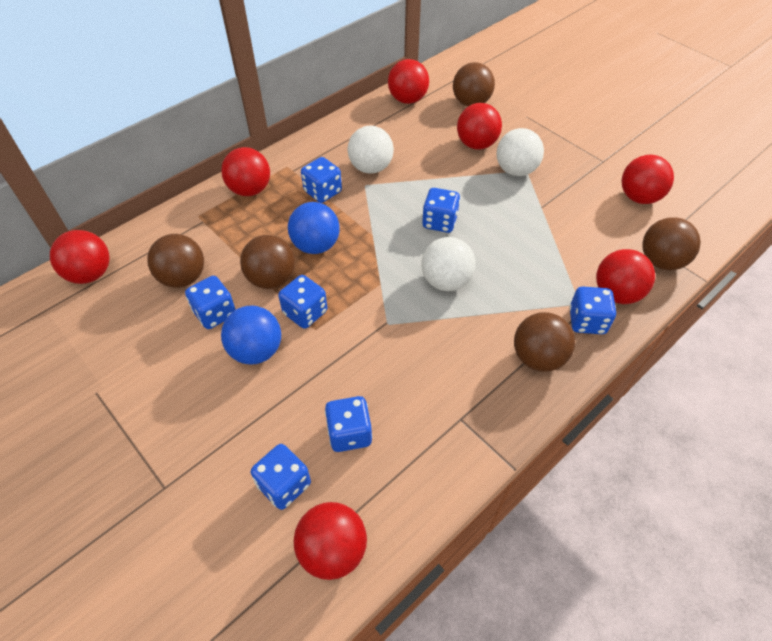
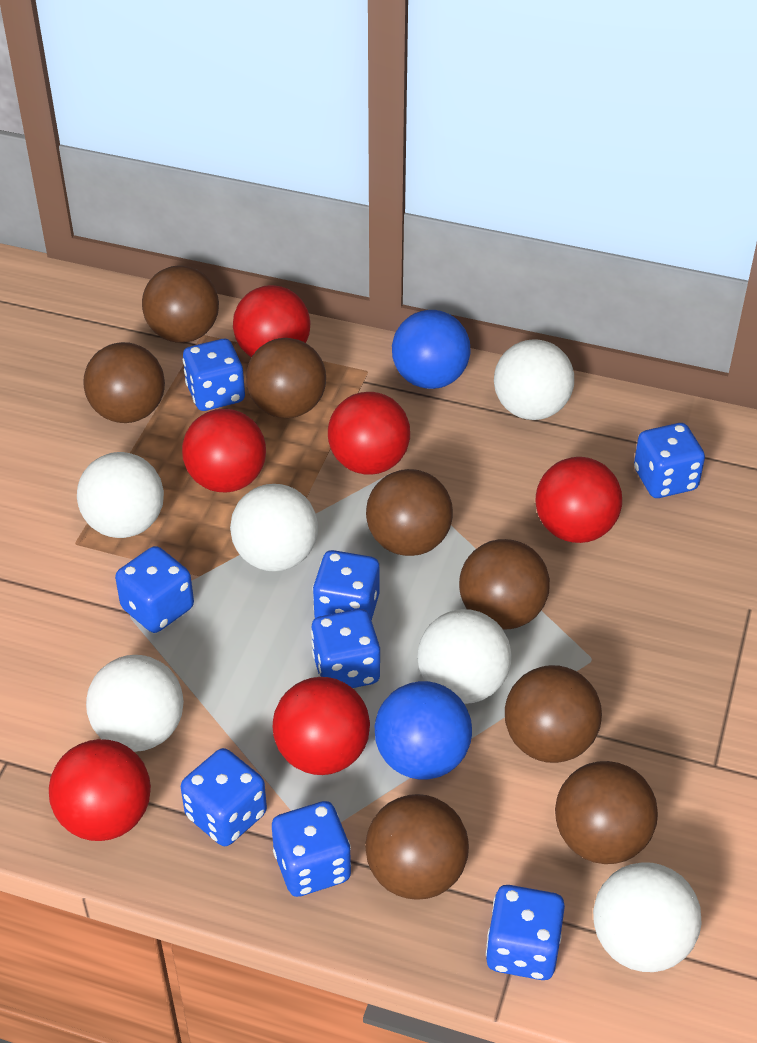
blue dice: [185,276,236,329] [251,444,311,510] [278,275,327,329] [301,157,342,203] [325,396,372,452] [422,188,460,233] [569,286,616,334] = 7 -> [115,546,194,633] [181,748,267,846] [183,339,245,411] [272,801,351,897] [311,609,380,688] [312,550,380,621] [486,885,565,980] [634,423,705,498] = 8
brown ball: [147,234,204,288] [240,235,295,289] [453,62,495,106] [514,312,575,372] [642,217,701,270] = 5 -> [83,342,165,423] [142,266,219,343] [246,338,326,418] [365,794,469,900] [366,469,453,556] [459,539,550,630] [505,665,602,763] [555,761,658,864] = 8
red ball: [50,230,109,284] [221,147,270,196] [294,502,367,580] [388,59,429,104] [457,103,502,150] [596,249,655,304] [622,155,674,204] = 7 -> [49,739,151,841] [182,409,266,492] [233,285,311,357] [272,677,370,775] [328,392,410,475] [535,457,622,543] = 6
white ball: [347,126,394,174] [421,237,476,291] [497,128,544,176] = 3 -> [77,452,164,538] [86,655,184,752] [230,484,318,572] [417,609,512,704] [494,339,574,420] [593,862,702,972] = 6

